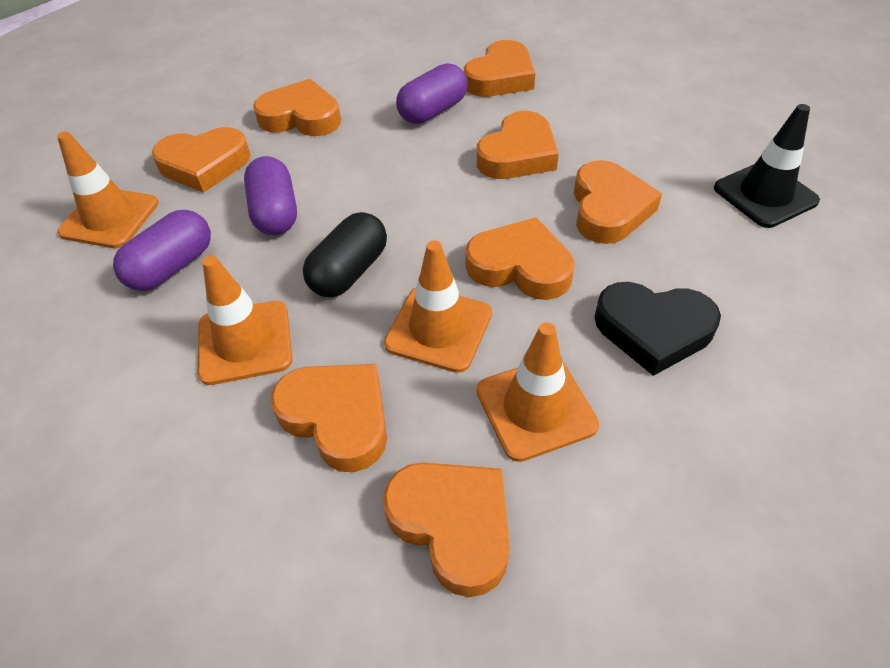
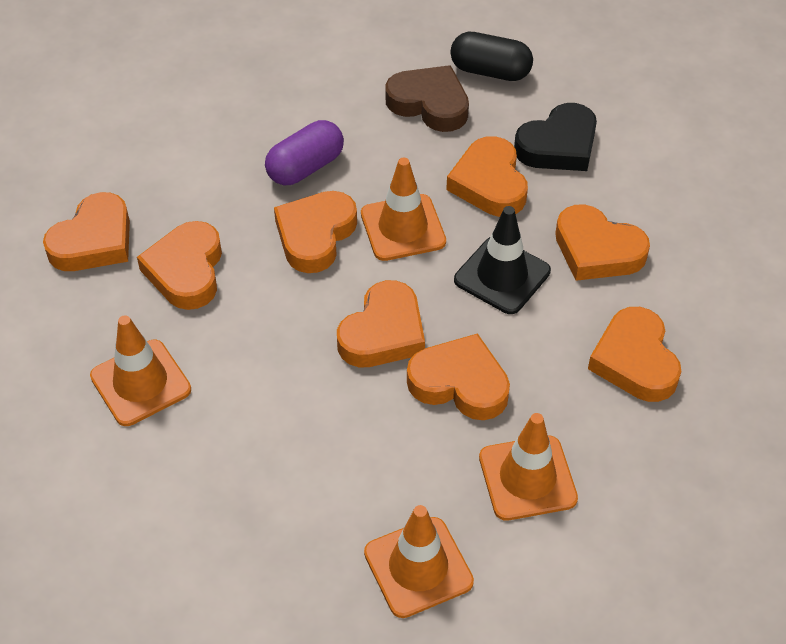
brown heart: none = 0 -> [385,65,469,132] = 1
purple capsule: [113,210,211,291] [244,156,297,235] [396,63,468,124] = 3 -> [265,120,344,185] = 1

